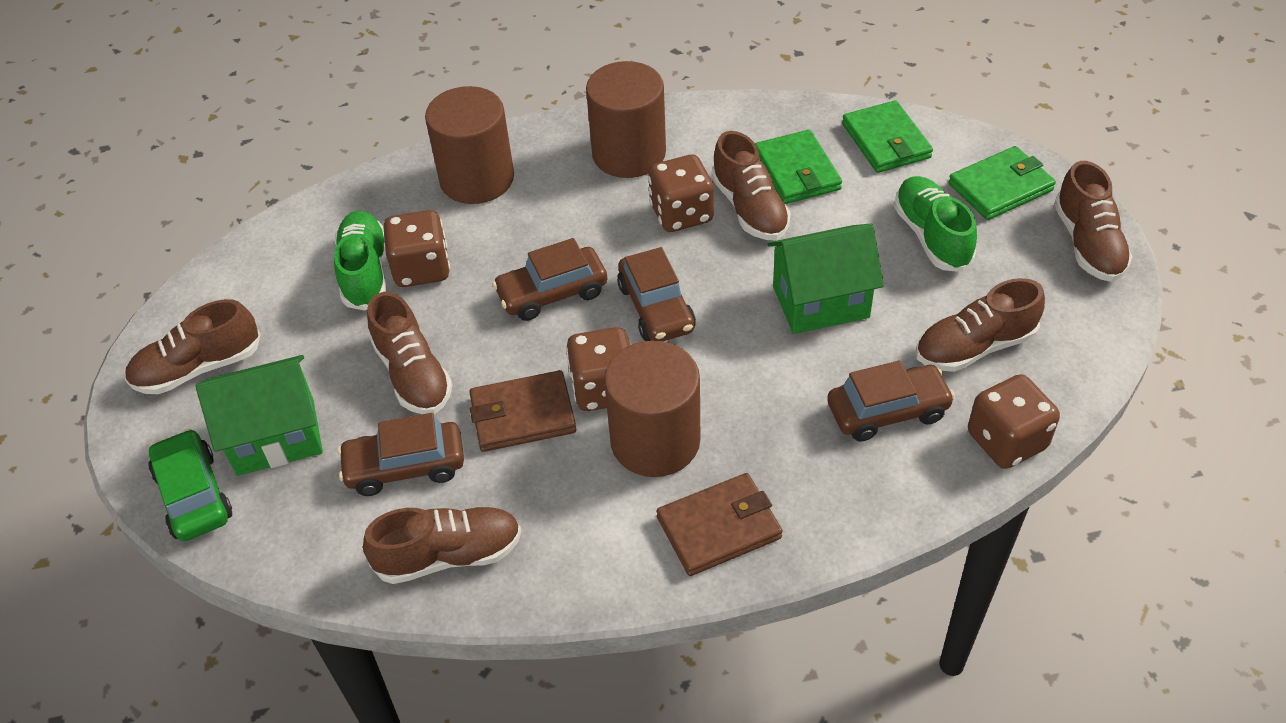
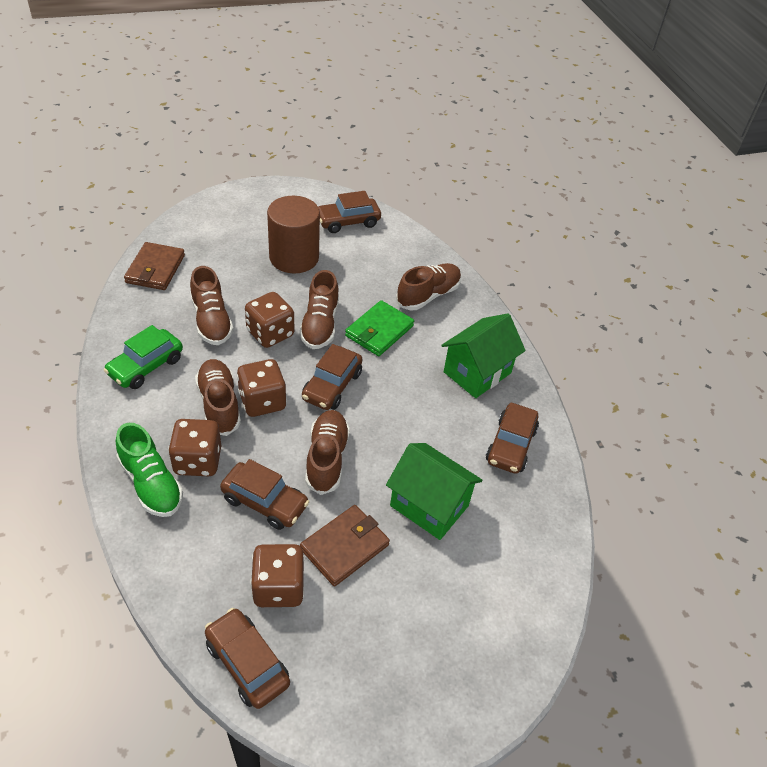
brown car: [338,413,464,496] [492,238,607,321] [617,247,696,341] [827,361,955,442] = 4 -> [205,608,290,709] [220,459,309,530] [302,344,362,410] [318,191,381,233] [486,402,539,474] = 5
brown cylinder: [425,86,514,204] [586,61,666,178] [604,340,700,477] = 3 -> [267,196,320,273] = 1
brown shoe: [125,299,261,394] [363,507,522,584] [367,292,452,414] [711,131,791,240] [916,278,1045,372] [1054,161,1133,282] = 6 -> [190,266,233,345] [195,359,241,436] [299,270,339,349] [305,410,350,495] [396,263,461,310] = 5
green shoe: [334,211,386,311] [894,176,977,272] = 2 -> [116,423,183,517] = 1
green wallet: [755,130,842,204] [842,100,933,173] [948,146,1056,220] = 3 -> [345,300,414,356] = 1

